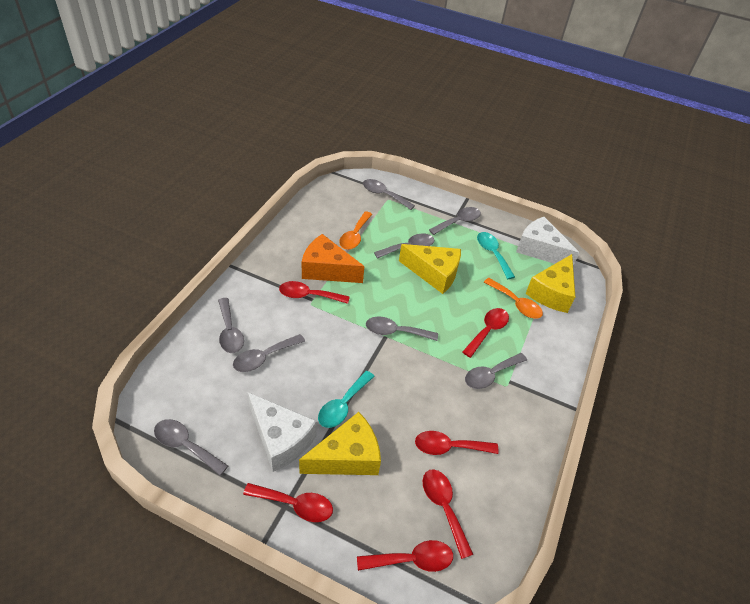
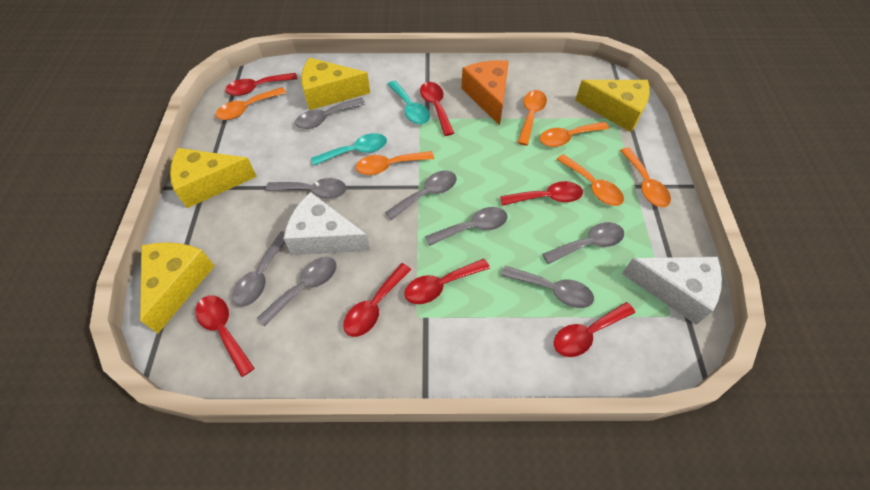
orange spoon: [339,211,372,250] [484,278,543,319] = 2 -> [216,87,286,120] [356,151,434,175] [517,90,547,146] [540,122,609,147] [556,154,624,206] [620,148,671,207] = 6
red spoon: [243,483,333,522] [279,281,350,304] [357,540,453,572] [415,431,499,455] [423,469,473,559] [462,308,509,358] = 6 -> [195,295,255,377] [225,73,297,96] [343,263,411,337] [404,259,490,304] [420,82,454,136] [500,181,583,206] [554,302,635,357] = 7
yellow cheese: [299,412,381,475] [399,244,461,294] [525,254,575,313] = 3 -> [140,242,215,333] [170,148,257,208] [301,58,370,110] [575,80,650,132] = 4

